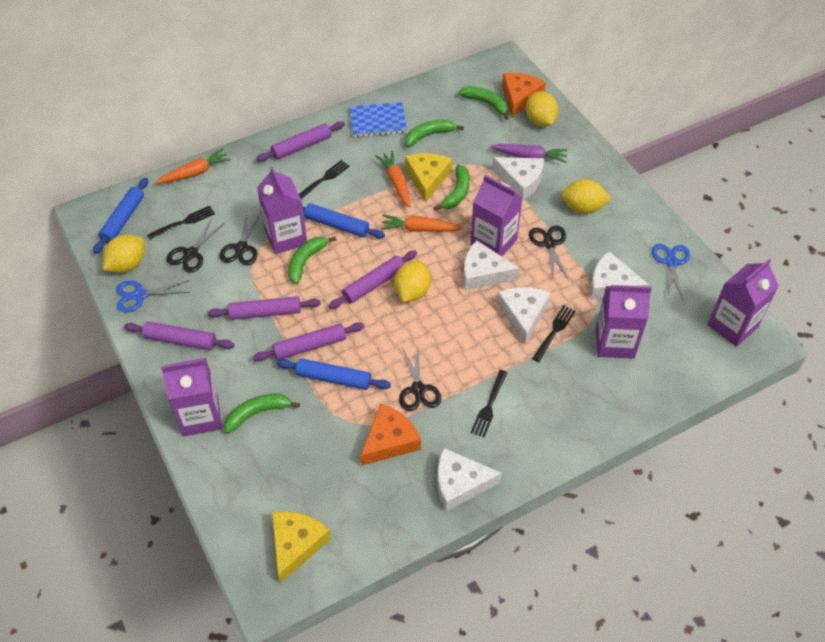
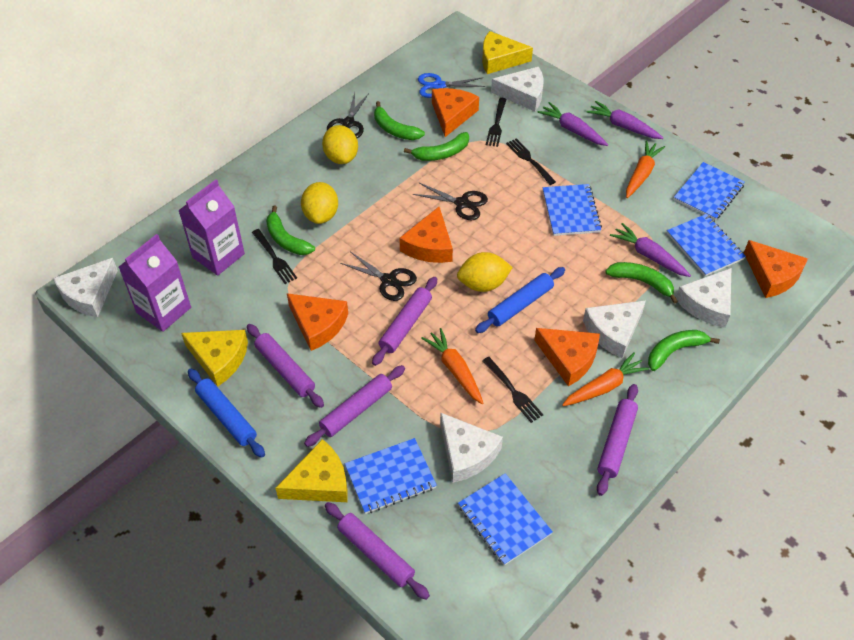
black scissors: [166,219,224,273] [219,211,261,266] [399,347,442,411] [529,225,568,279] = 4 -> [327,93,369,138] [340,252,417,301] [413,183,488,220] = 3
blue notebook: [350,102,407,137] = 1 -> [345,438,437,514] [458,473,553,565] [543,184,602,236] [667,214,746,276] [674,162,745,220] = 5
blue rolling pin: [93,178,148,254] [277,358,391,390] [302,203,385,239] = 3 -> [188,368,265,458] [475,267,565,333] = 2
blue scissors: [116,280,190,312] [652,244,690,301] = 2 -> [418,73,485,98] = 1
orange cheese: [360,404,421,466] [502,72,546,117] = 2 -> [287,293,348,351] [399,207,453,263] [432,88,479,137] [534,328,600,386] [744,240,808,298] = 5
purple carrot: [490,144,568,163] = 1 -> [537,102,608,146] [587,101,663,139] [610,223,691,277] = 3
purple carton: [161,358,222,436] [257,166,307,254] [470,175,523,256] [596,285,652,359] [707,259,779,347] = 5 -> [119,234,191,332] [178,179,245,276] = 2
yellow cheese: [272,511,331,583] [405,153,452,203] = 2 -> [181,330,248,387] [275,439,348,502] [482,31,533,74] = 3
yellow lemon: [103,235,144,273] [394,261,431,302] [526,91,559,126] [561,179,611,214] = 4 -> [301,182,338,224] [322,125,358,164] [457,252,513,292] = 3

